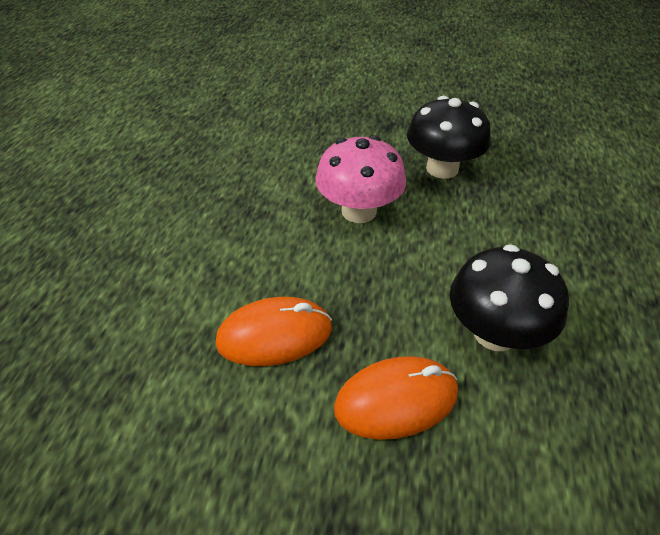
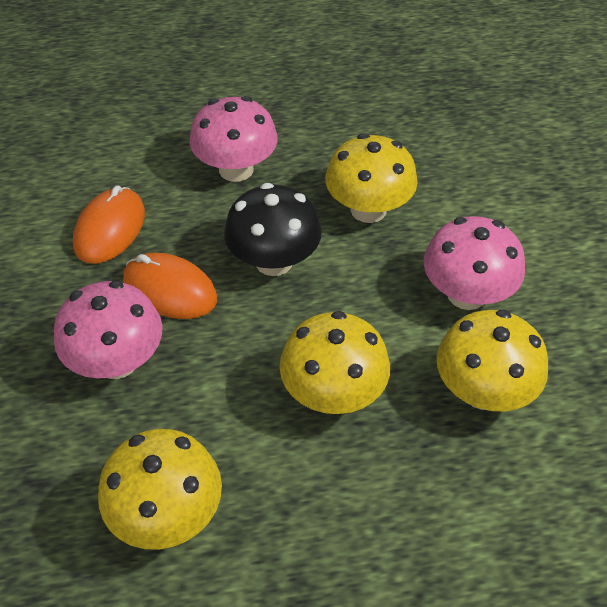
black mushroom: [407,96,491,179] [450,244,569,351] = 2 -> [224,183,322,276] = 1
pink mushroom: [315,135,406,223] = 1 -> [54,281,163,379] [189,96,278,182] [424,216,525,310] = 3
yellow mushroom: none = 0 -> [98,429,222,550] [279,311,390,414] [325,133,418,223] [436,310,548,411] = 4

